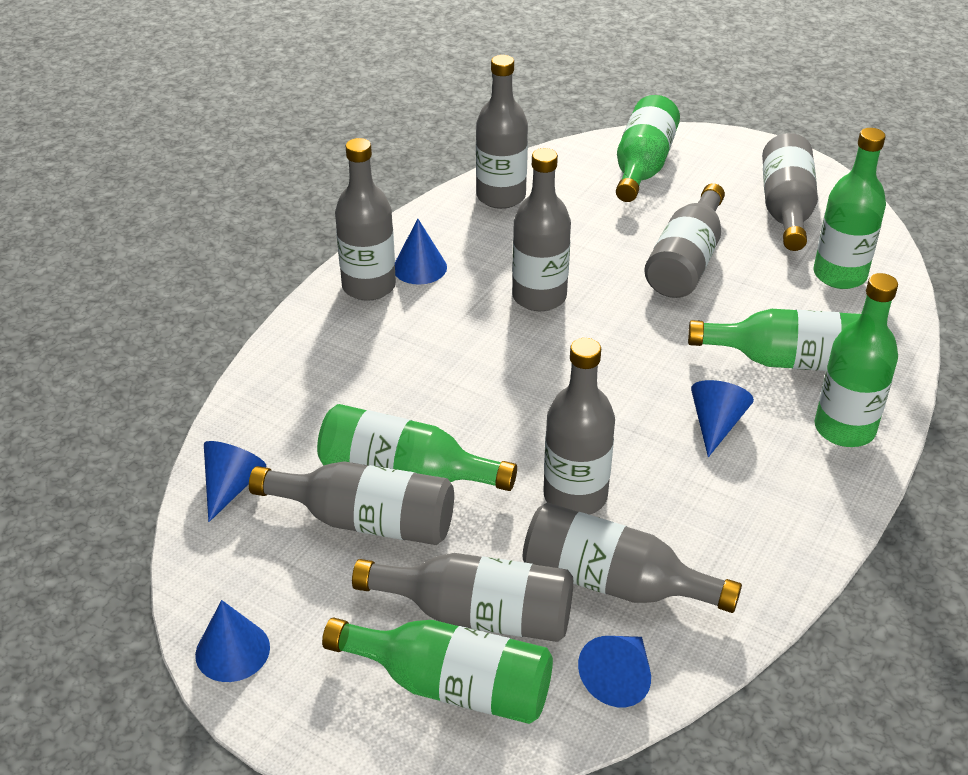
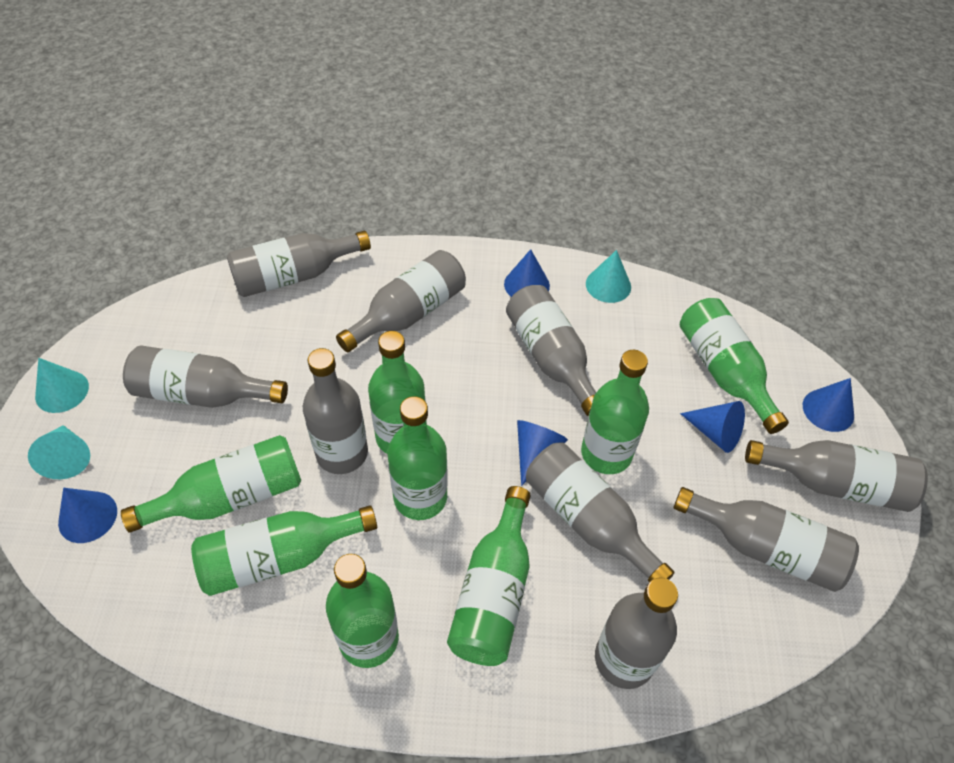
green bottle: [317,404,517,491] [322,617,553,724] [616,95,680,202] [688,309,861,371] [813,128,886,289] [815,273,898,447] = 6 -> [121,435,301,533] [191,505,377,596] [326,554,399,668] [368,331,427,454] [388,396,448,520] [447,486,531,666] [581,350,649,474] [680,298,789,434] = 8
turquoise cone: none = 0 -> [28,425,90,479] [35,358,89,413] [586,250,631,303] = 3

